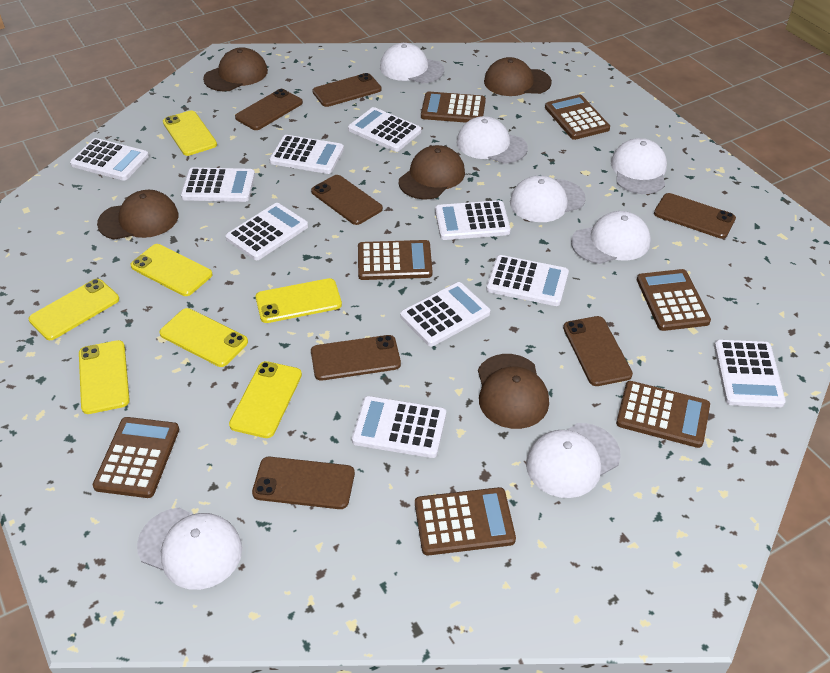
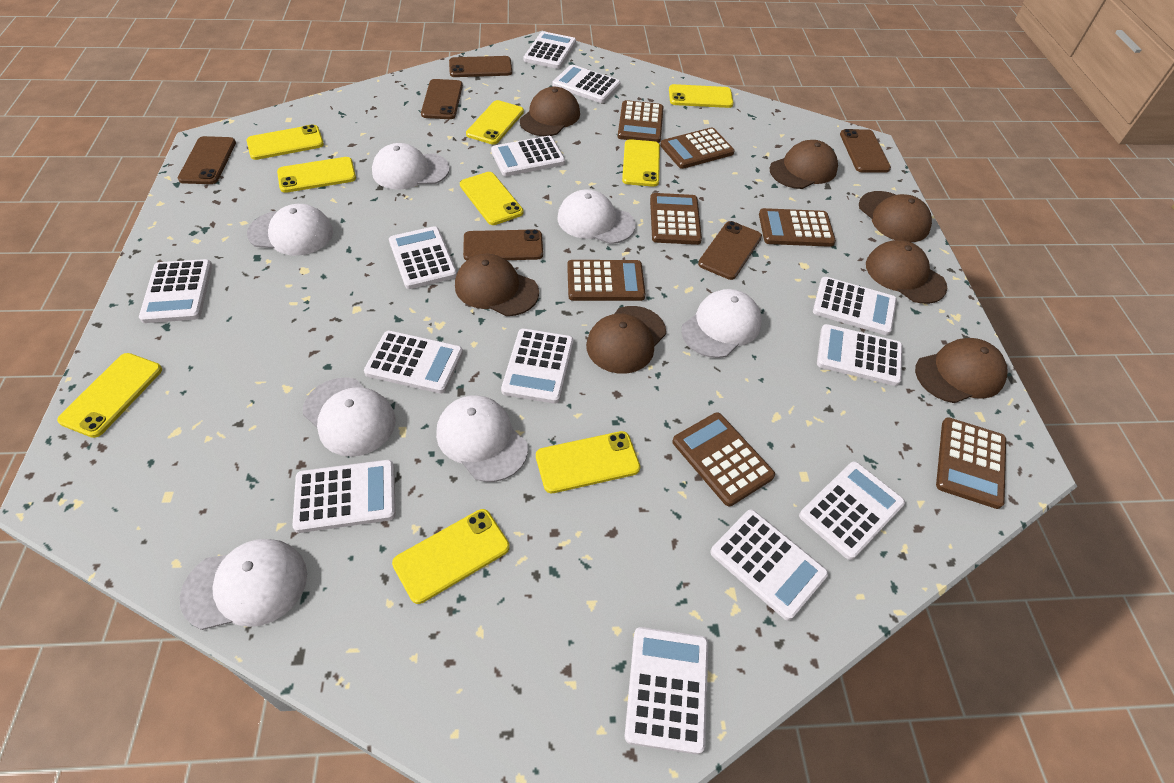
brown cap: [97,190,179,240] [203,47,268,91] [399,145,465,199] [478,354,549,429] [484,57,552,96] = 5 -> [455,254,539,316] [520,87,580,136] [586,306,666,374] [770,140,838,189] [859,191,932,242] [866,240,947,304] [915,338,1008,403] = 7
brown phone: [235,89,303,130] [252,457,355,509] [311,175,383,225] [311,335,401,381] [312,73,382,107] [563,316,633,386] [654,193,736,239] = 7 -> [178,136,236,184] [421,79,463,119] [449,56,512,77] [463,229,543,261] [698,221,762,280] [840,129,891,172] = 6
white calculator: [70,138,149,181] [181,168,255,202] [225,203,308,260] [269,135,344,174] [348,107,421,152] [352,396,446,458] [400,282,490,347] [435,200,511,240] [486,255,569,306] [714,340,786,408] = 10 -> [139,259,212,323] [292,460,396,533] [364,331,463,393] [389,226,457,289] [491,136,565,176] [501,328,574,404] [524,31,576,69] [552,65,620,103] [625,627,708,755] [710,510,828,621] [799,461,905,560] [813,277,897,335] [817,324,903,386] = 13
yellow phone: [28,279,119,340] [79,340,130,414] [130,244,213,296] [159,308,248,367] [163,110,217,156] [229,361,302,438] [256,278,342,323] = 7 -> [57,353,162,438] [247,124,324,160] [277,157,356,193] [392,509,510,604] [460,172,523,225] [466,100,524,145] [536,431,640,493] [622,139,660,187] [669,84,733,108] = 9

